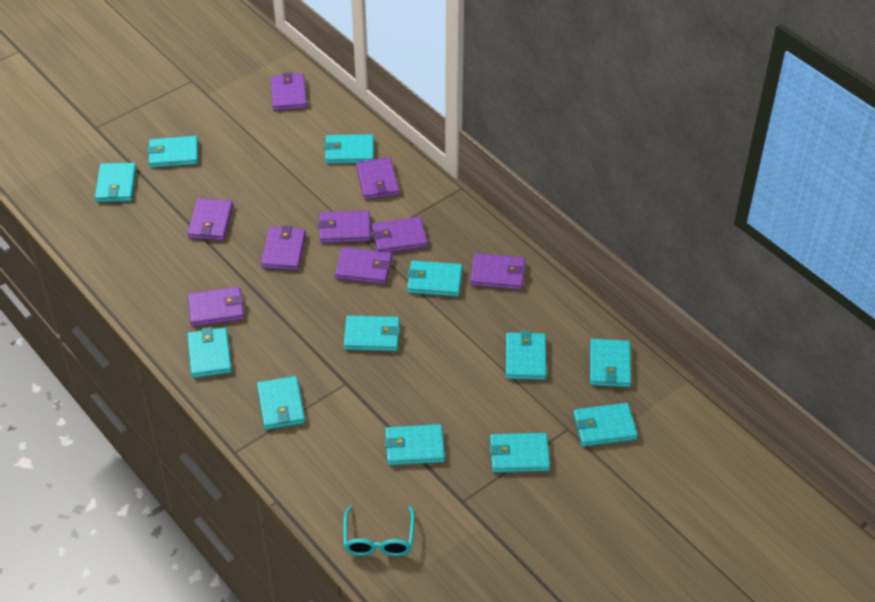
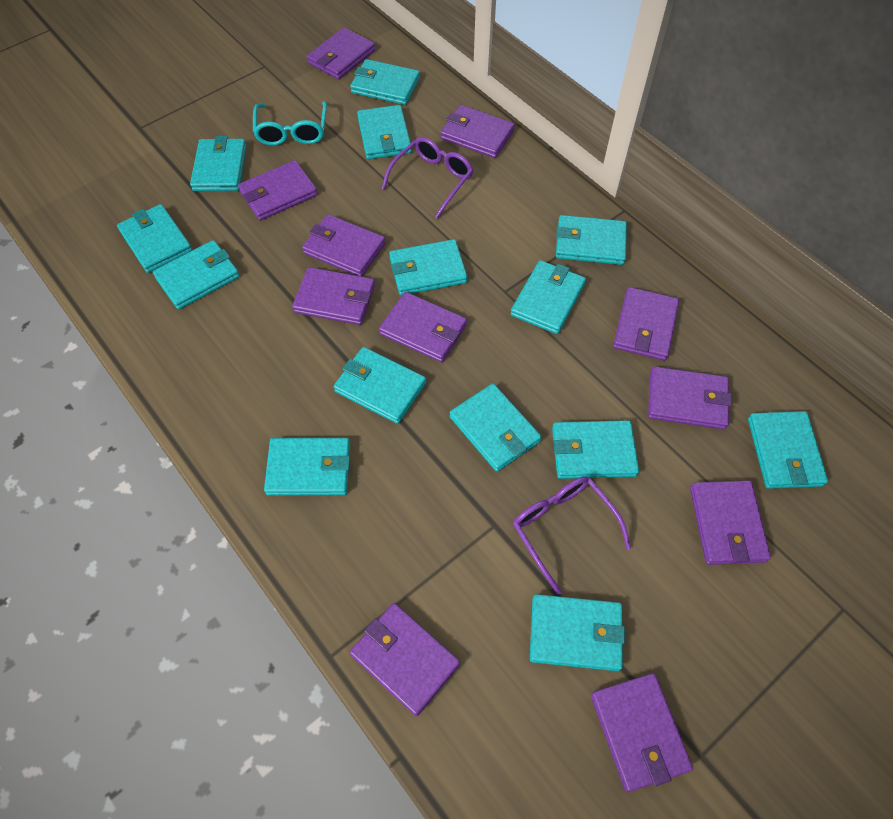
purple glasses: none = 0 -> [381,137,473,219] [513,476,631,595] = 2
purple wallet: [187,198,233,241] [188,287,244,327] [261,225,306,270] [270,72,307,111] [318,210,371,243] [335,247,392,284] [356,157,400,200] [372,217,428,252] [470,253,526,290] = 9 -> [238,160,318,220] [292,267,375,325] [302,214,386,277] [307,27,375,79] [350,603,460,716] [379,292,467,363] [440,105,515,158] [591,673,693,792] [613,287,679,361] [648,366,732,429] [690,480,771,565] = 11
turquoise wallet: [95,163,136,202] [147,136,198,168] [187,327,232,378] [257,376,305,430] [324,135,374,164] [344,315,400,351] [384,424,445,466] [407,261,463,297] [489,433,550,473] [506,330,547,380] [573,403,638,447] [590,339,631,387] = 12 -> [117,204,192,273] [153,240,240,310] [190,136,246,191] [264,438,350,496] [334,347,426,424] [350,59,420,105] [357,105,412,159] [389,239,467,296] [450,383,542,472] [511,260,586,334] [530,594,626,671] [552,420,639,479] [556,215,627,265] [748,411,828,489] = 14

